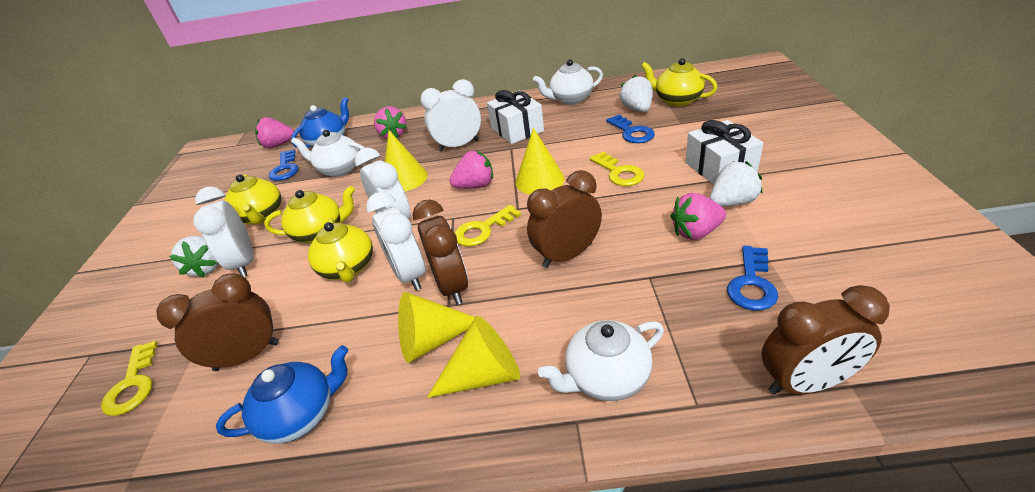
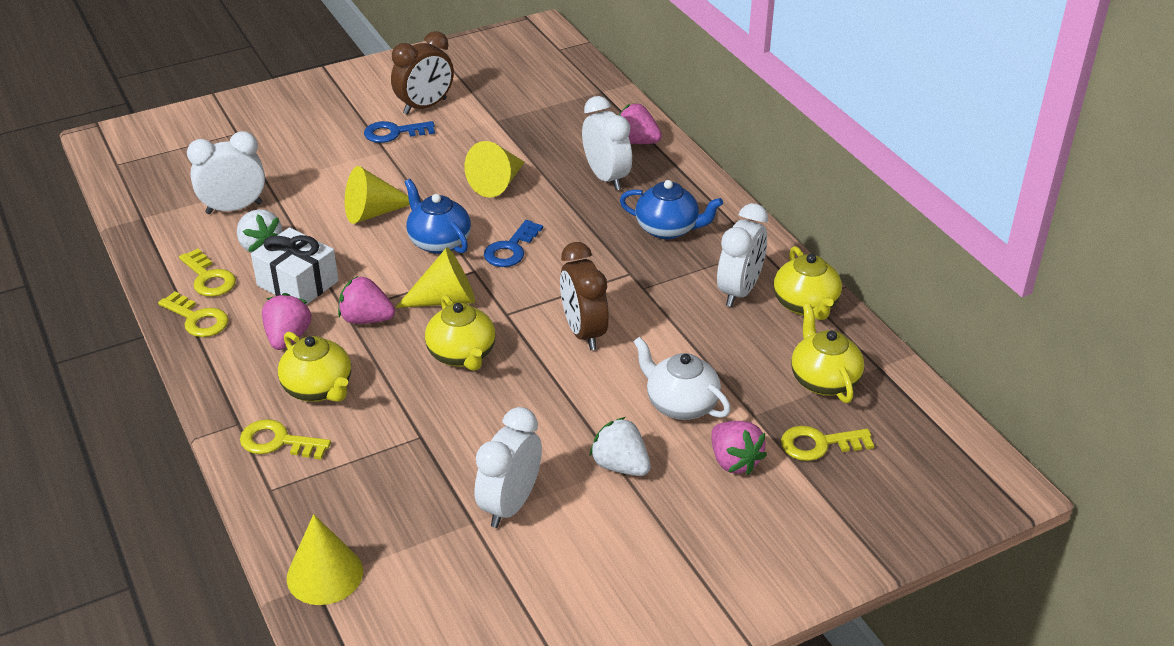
blue key: [269,149,298,181] [606,115,655,143] [727,246,778,311] = 3 -> [364,121,435,143] [484,220,543,267] = 2
brown clock: [156,273,279,371] [412,200,468,305] [527,170,602,268] [761,285,890,395] = 4 -> [391,31,454,115] [560,242,609,350] = 2
white gift: [487,90,544,144] [685,120,763,185] = 2 -> [251,227,339,305] = 1
white strawberry: [169,236,219,278] [619,75,653,112] [710,161,763,206] = 3 -> [237,209,282,253] [589,417,651,476] = 2
white teapot: [291,130,365,177] [533,59,603,105] [538,320,664,401] = 3 -> [633,337,731,420] = 1
yellow key: [101,340,158,416] [455,205,521,246] [590,151,645,186] = 3 -> [158,291,228,337] [179,249,236,297] [240,419,331,460] [781,426,874,461] = 4

